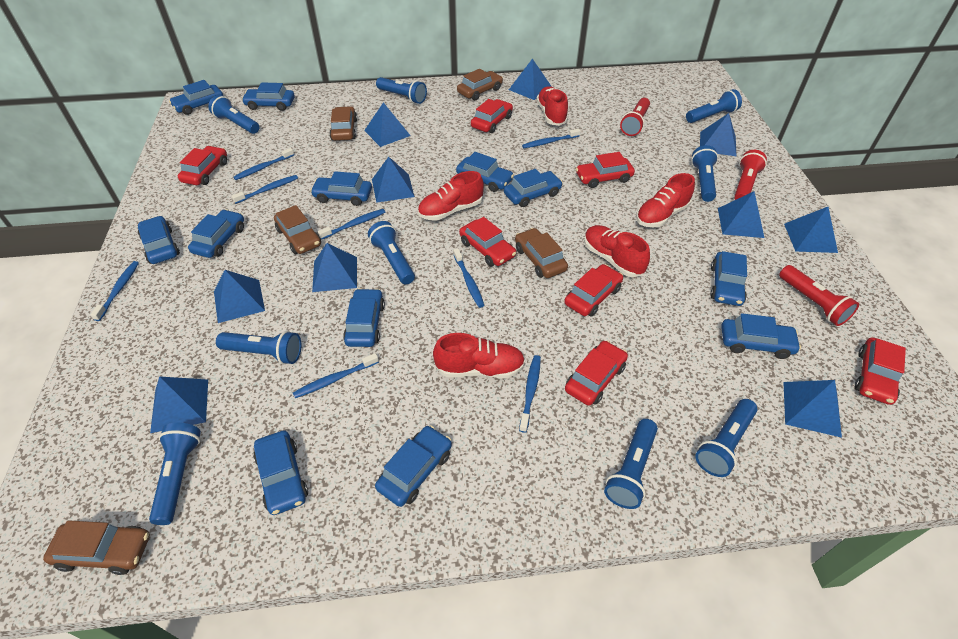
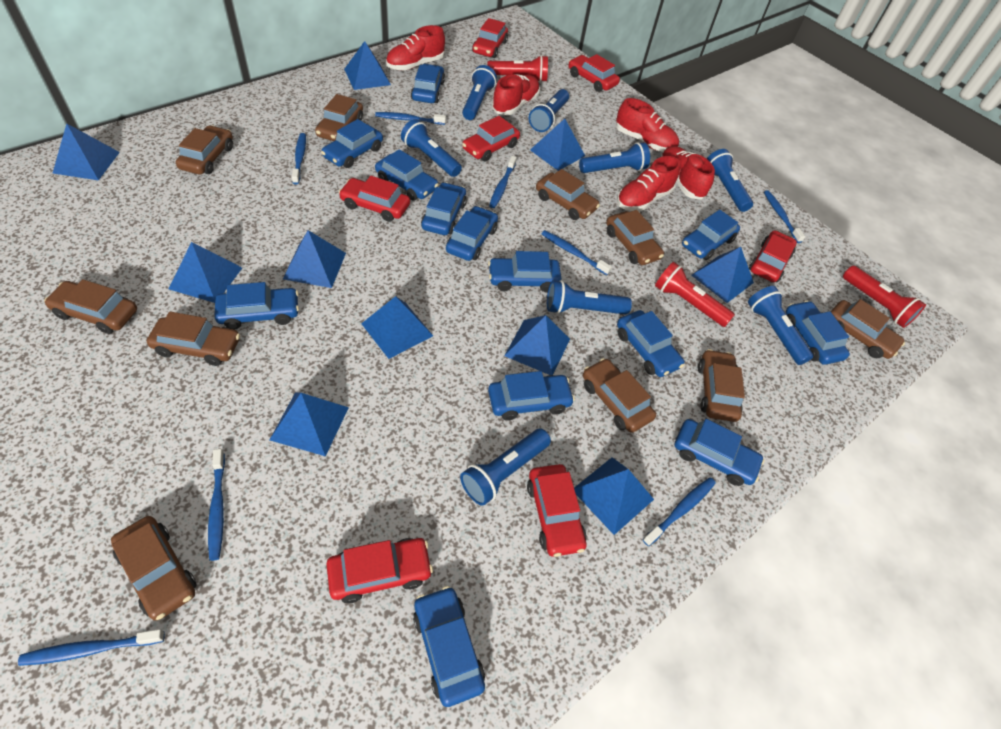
blue car: [138,216,180,264] [169,80,223,115] [188,209,244,258] [242,83,295,111] [253,430,308,515] [310,171,372,206] [343,288,385,347] [375,425,452,507] [456,152,514,192] [504,169,563,207] [710,251,747,306] [721,313,801,359] = 12 -> [214,282,299,330] [321,119,383,168] [375,149,439,201] [411,64,445,103] [413,586,485,707] [421,182,467,235] [446,206,498,261] [488,251,562,292] [488,371,575,421] [617,310,685,377] [674,419,765,486] [682,210,740,260] [786,301,850,365] = 13
blue flashlight: [149,423,201,525] [208,95,259,134] [216,331,301,364] [368,221,415,284] [376,77,427,104] [604,419,658,509] [686,89,742,123] [691,145,718,202] [695,399,758,477] = 9 -> [401,119,462,177] [460,429,551,506] [462,65,497,120] [529,89,569,132] [547,280,632,315] [579,142,650,173] [707,149,753,212] [748,286,813,365] = 8
brown car: [43,520,150,575] [274,205,321,254] [329,106,357,141] [457,69,503,100] [515,228,568,278] = 5 -> [44,279,137,334] [111,516,197,621] [147,312,240,366] [176,125,233,174] [315,94,363,141] [536,169,600,220] [583,358,656,433] [606,210,664,265] [698,349,745,422] [830,299,905,359] = 10

